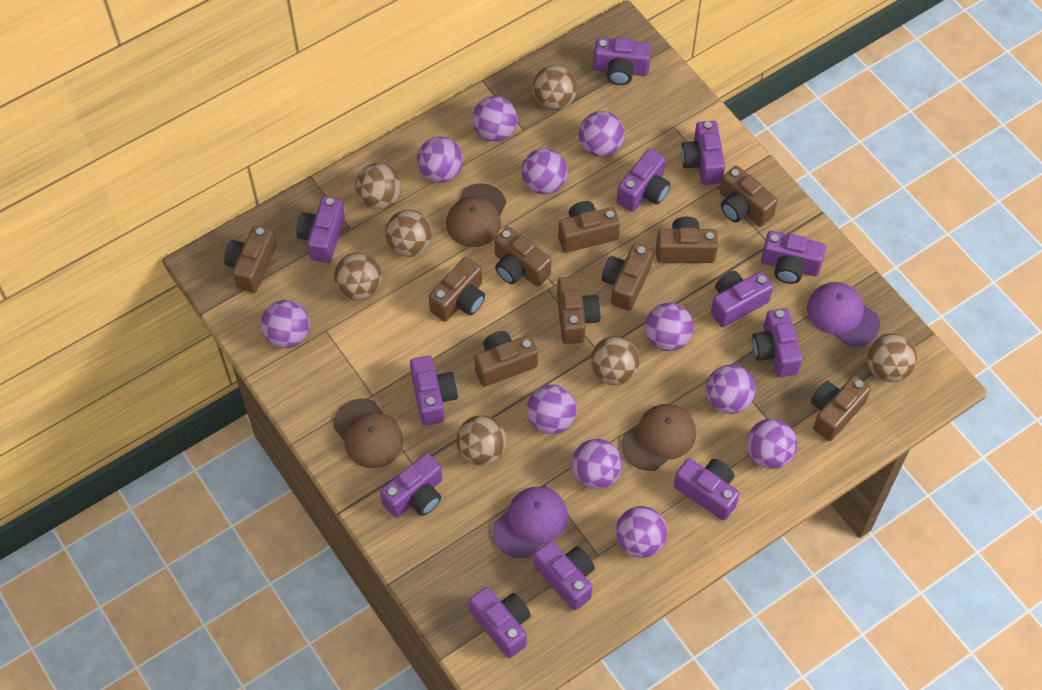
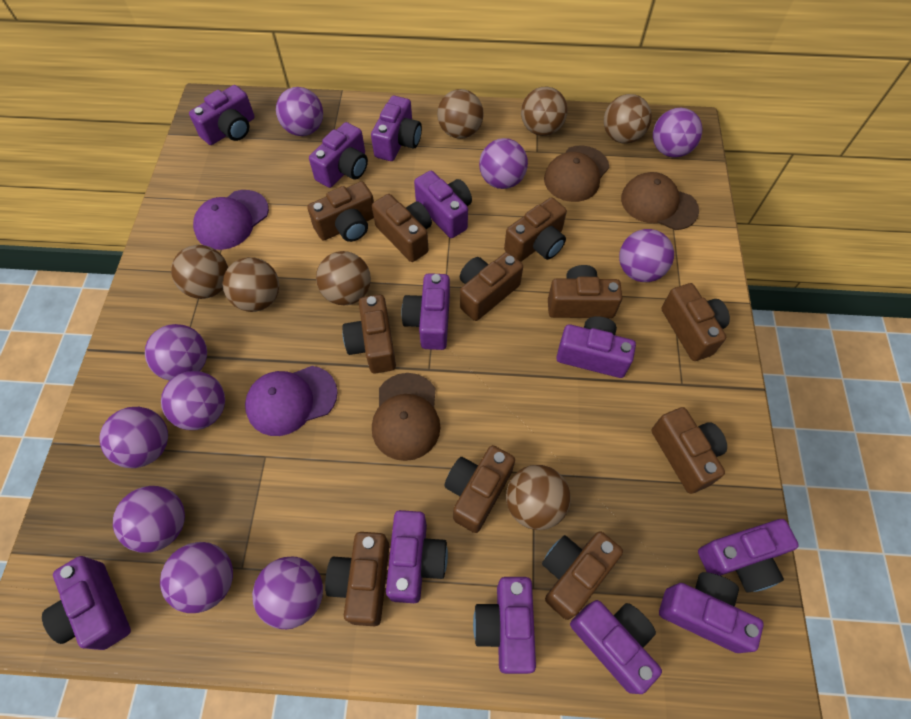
brown camera: [224,226,276,293] [429,257,485,321] [474,331,538,387] [495,227,551,286] [557,276,601,344] [558,201,620,253] [602,244,653,311] [656,216,718,263] [720,166,778,227] [811,375,871,441] = 10 -> [307,181,374,242] [325,532,389,626] [342,294,396,373] [372,194,432,262] [444,445,515,533] [460,252,523,321] [504,197,567,262] [542,531,623,620] [548,265,622,318] [652,407,727,494] [661,283,730,361] = 11
purple ball: [261,300,310,348] [417,137,463,183] [472,96,518,142] [521,148,568,194] [527,384,577,434] [572,439,622,489] [579,111,624,157] [615,506,667,558] [645,303,694,351] [706,365,755,414] [746,419,797,469] = 11 -> [99,407,168,468] [113,486,185,553] [145,324,207,381] [160,542,233,613] [161,371,225,430] [252,557,323,629] [276,87,323,136] [479,138,528,189] [619,229,674,282] [653,108,702,158] = 10

